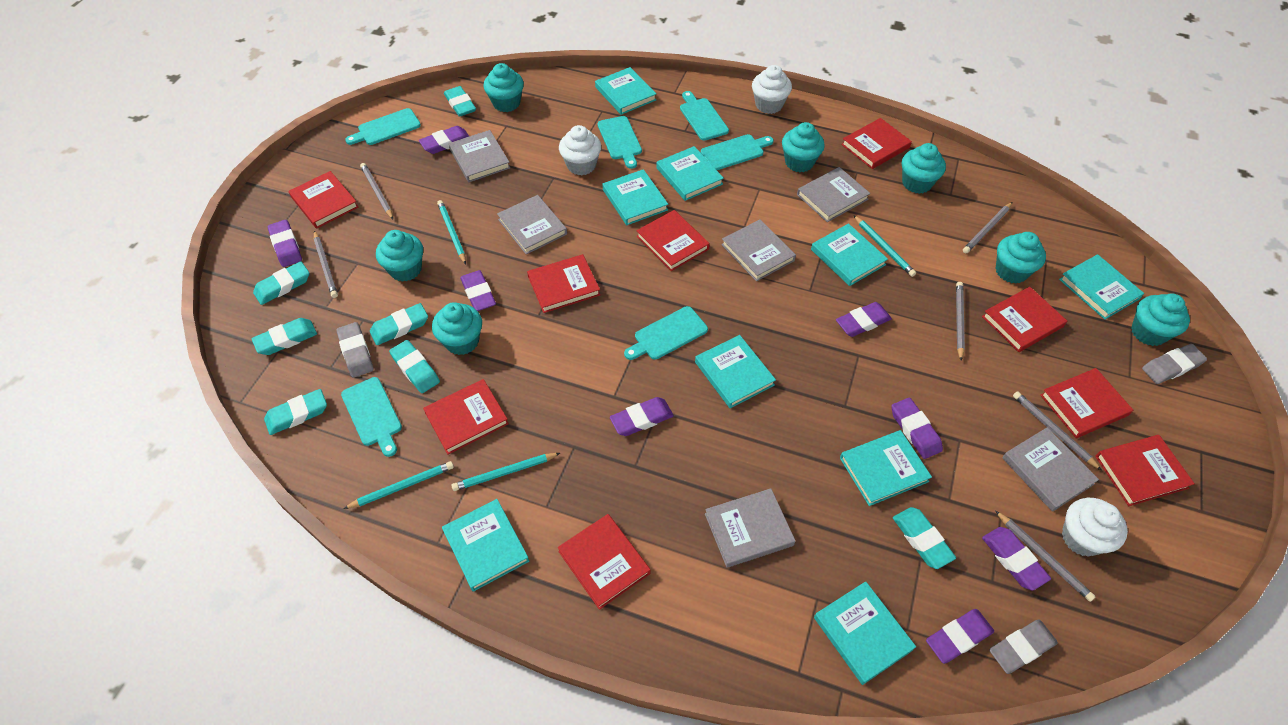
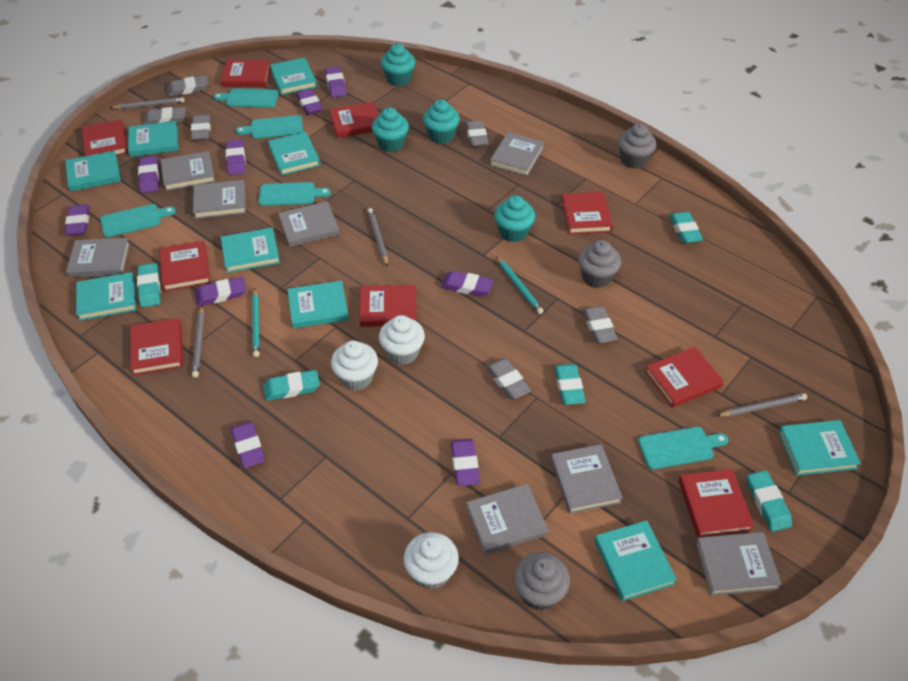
grey book: [449,130,510,182] [497,195,567,254] [705,488,795,568] [721,219,796,281] [797,167,870,222] [1002,427,1099,512] = 6 -> [66,238,130,278] [161,151,215,191] [193,180,246,219] [278,201,340,247] [466,484,548,554] [490,132,545,176] [550,444,623,514] [696,532,782,596] = 8
grey cupcake: none = 0 -> [514,552,570,611] [578,240,621,288] [618,124,656,169] = 3
grey eraser: [336,322,374,378] [989,619,1058,674] [1142,344,1207,384] = 3 -> [143,107,186,125] [167,75,208,97] [191,115,211,141] [466,120,488,147] [486,358,531,399] [582,306,617,343] = 6
grey pencil: [314,231,338,298] [360,163,393,219] [956,282,965,361] [963,202,1012,253] [995,511,1096,602] [1013,391,1102,471] = 6 -> [110,97,185,109] [192,306,204,378] [368,208,388,267] [716,393,807,417] = 4
purple eraser: [268,220,302,267] [419,126,469,154] [460,270,496,311] [610,397,674,436] [836,302,892,337] [891,398,943,459] [926,609,994,664] [982,527,1051,591] = 8 -> [65,205,90,236] [138,156,159,193] [195,277,246,306] [226,140,246,175] [231,421,265,468] [296,89,323,115] [325,66,347,98] [441,271,494,297] [451,439,480,486] = 9
turquoise cupcake: [376,230,423,282] [432,302,482,355] [484,63,524,112] [782,122,825,172] [902,143,946,194] [995,232,1046,284] [1131,293,1190,346] = 7 -> [372,108,409,152] [381,44,415,86] [423,100,460,144] [494,195,535,242] = 4
turquoise cutting board: [341,377,402,457] [345,108,421,145] [598,116,642,169] [624,306,708,360] [680,91,729,141] [701,134,774,170] = 6 -> [100,204,176,237] [213,88,279,108] [236,115,303,139] [259,182,331,206] [638,427,728,469] = 5
turquoise eraser: [252,318,317,355] [253,262,310,305] [264,389,327,435] [370,303,428,345] [389,340,440,393] [444,86,476,117] [893,507,956,569] = 7 -> [137,263,161,307] [264,370,320,401] [554,364,586,405] [669,212,703,243] [747,471,792,531] = 5
turquoise pencil: [343,461,454,509] [437,200,466,264] [452,453,560,491] [854,215,916,277] = 4 -> [252,288,260,357] [496,256,543,314] = 2

